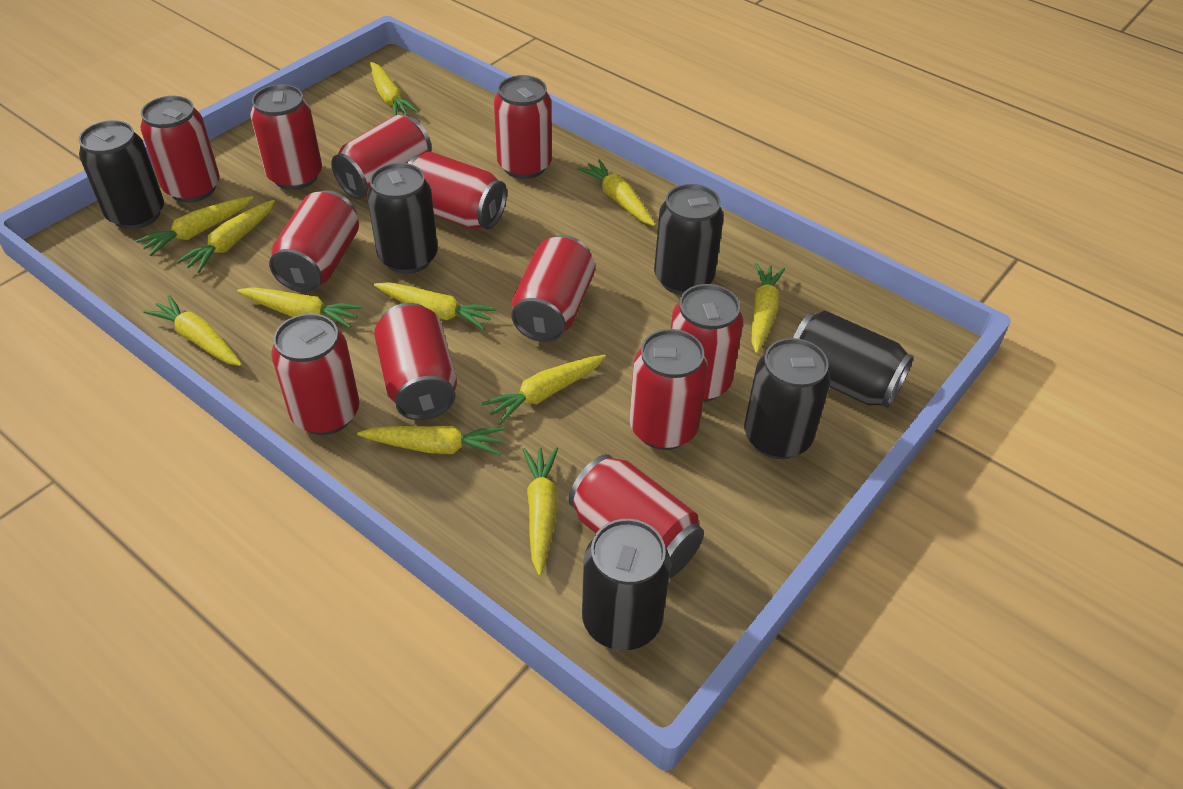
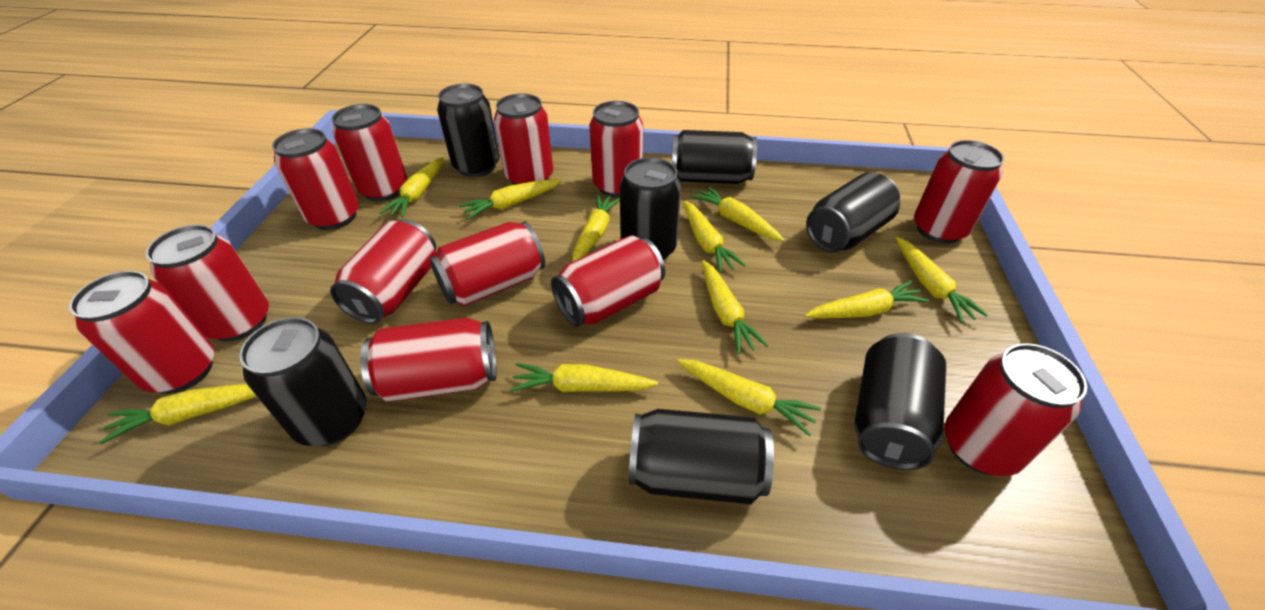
black can: [78,120,164,229] [367,163,438,274] [582,519,671,650] [654,184,724,295] [744,338,831,459] [793,311,914,408] = 6 -> [239,317,367,446] [437,84,500,177] [620,157,681,260] [629,409,774,504] [672,130,757,184] [806,172,900,253] [854,333,947,470] = 7

